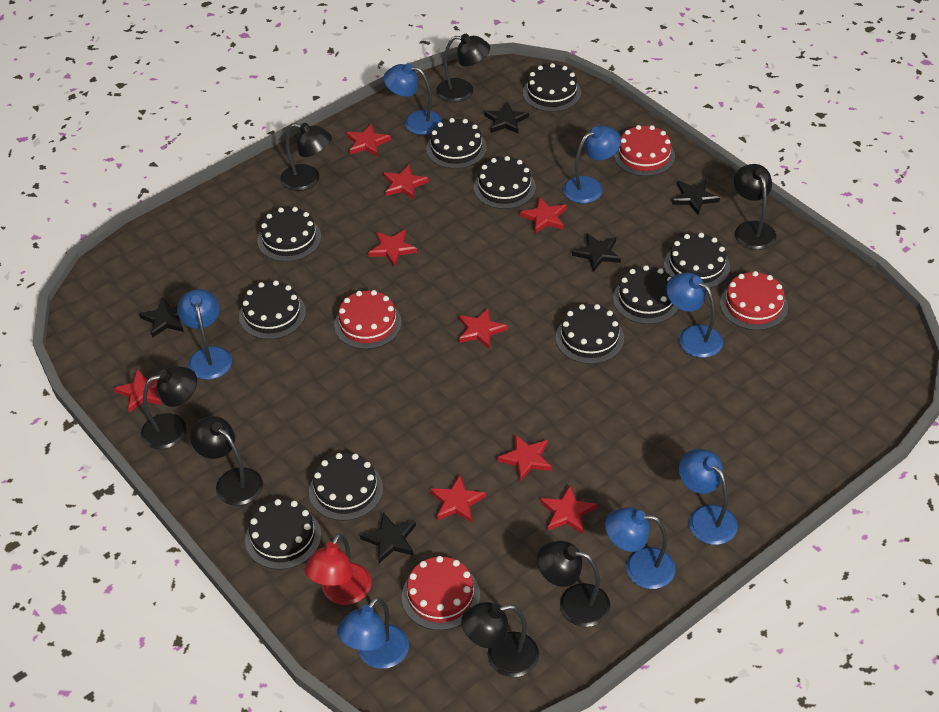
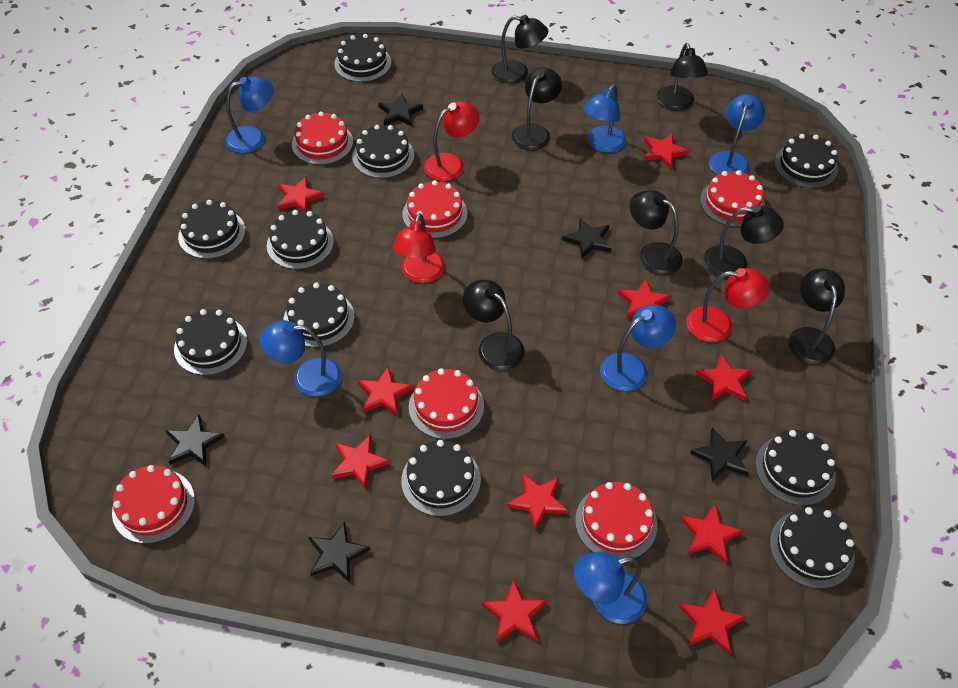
blue lamp: [177,289,232,380] [337,597,409,669] [384,63,443,135] [563,125,621,203] [605,507,676,589] [666,272,723,358] [679,449,738,545] = 7 -> [225,76,273,153] [260,320,342,397] [574,552,647,624] [583,84,626,153] [600,305,676,391] [709,94,765,175] = 6
red cake: [334,290,402,349] [402,556,480,630] [614,125,675,176] [720,271,788,330] = 4 -> [112,465,195,544] [292,111,353,165] [403,180,468,238] [409,368,484,439] [575,482,657,559] [700,170,765,227] = 6
red lamp: [305,533,371,605] = 1 -> [393,213,445,283] [424,101,480,181] [686,268,770,342] = 3
red star: [114,368,162,413] [346,123,391,157] [368,229,417,267] [383,164,429,199] [430,475,486,523] [459,307,508,349] [497,435,552,482] [520,197,567,233] [540,485,597,534] = 9 -> [277,176,325,211] [331,434,390,490] [357,366,413,416] [482,579,547,642] [507,473,568,530] [618,278,671,319] [643,133,689,169] [679,588,746,655] [680,504,743,564] [695,354,752,401] = 10

